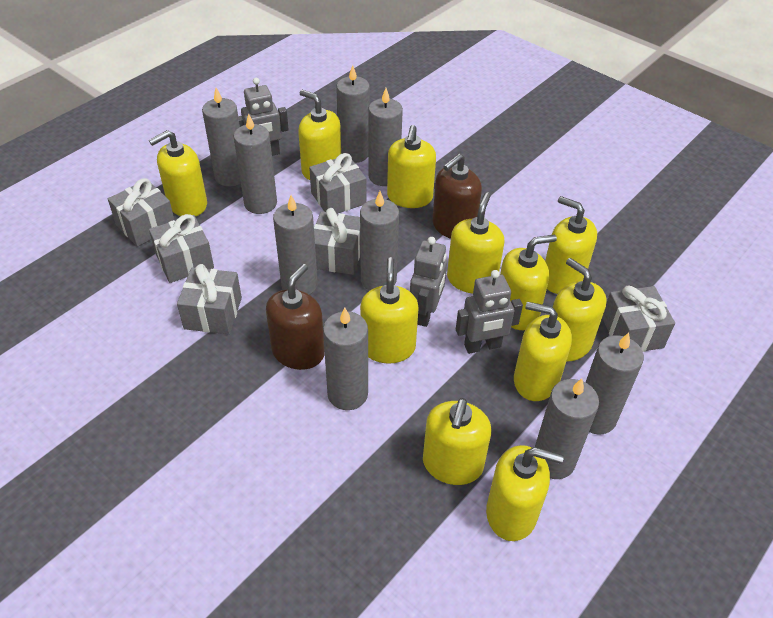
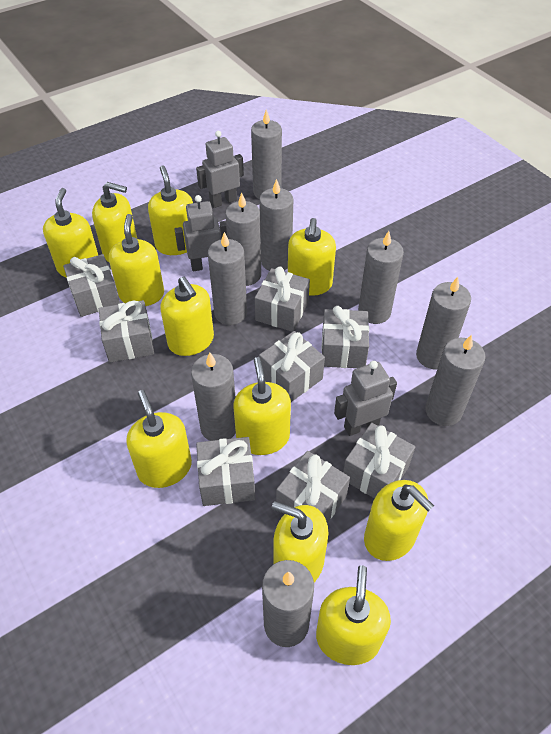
brown soap dispenser: [266,264,325,370] [432,154,482,239] = 2 -> none = 0
grey gift: [108,178,174,247] [149,214,214,283] [177,264,242,334] [309,153,367,214] [314,208,360,275] [602,286,675,352] = 6 -> [63,254,120,317] [99,300,154,362] [196,437,255,506] [255,267,310,332] [259,331,325,402] [276,451,350,523] [321,306,369,368] [343,423,415,499] = 8

